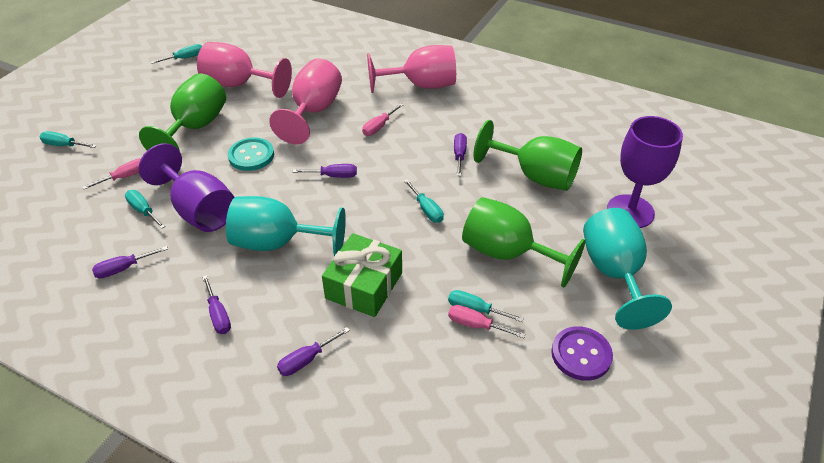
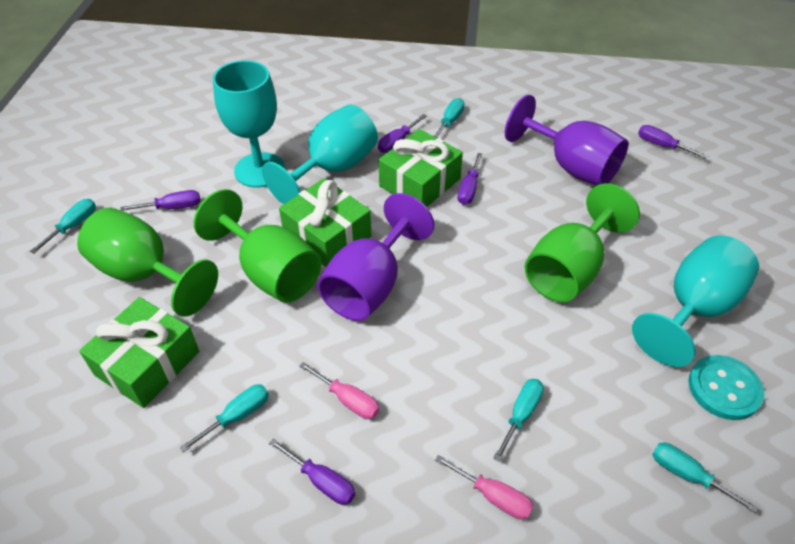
green gift: [322,233,402,317] = 1 -> [79,297,199,408] [279,178,371,267] [379,129,463,207] = 3
pink goblet: [197,42,292,98] [269,58,342,144] [367,45,456,93] = 3 -> none = 0
pink screwdriver: [83,158,141,189] [362,103,403,136] [448,305,525,338] = 3 -> [299,362,379,419] [435,455,534,520] = 2
purple button: [551,326,613,381] = 1 -> none = 0
turquoise goblet: [226,196,346,256] [583,208,672,330] = 2 -> [213,60,285,188] [262,105,378,204] [632,235,759,367] = 3

